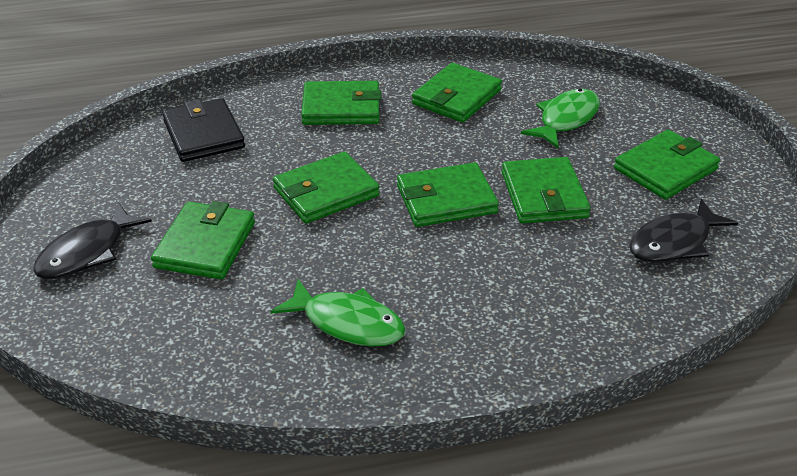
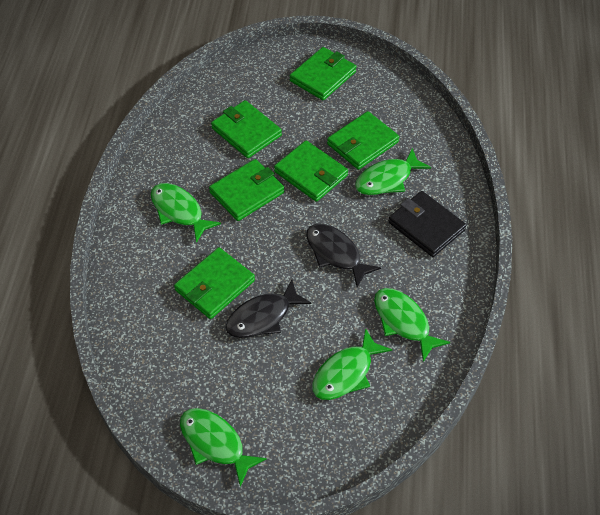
green fish: [271,279,405,347] [521,89,600,148] = 2 -> [151,183,221,243] [180,408,267,487] [312,328,392,400] [355,148,431,195] [374,288,450,362] = 5
green wallet: [151,201,255,279] [273,152,380,223] [301,81,381,125] [397,162,499,227] [412,63,502,123] [502,157,591,224] [614,130,720,200] = 7 -> [174,247,255,319] [209,159,284,221] [211,100,282,158] [274,140,348,202] [290,47,357,100] [327,111,399,170] = 6

